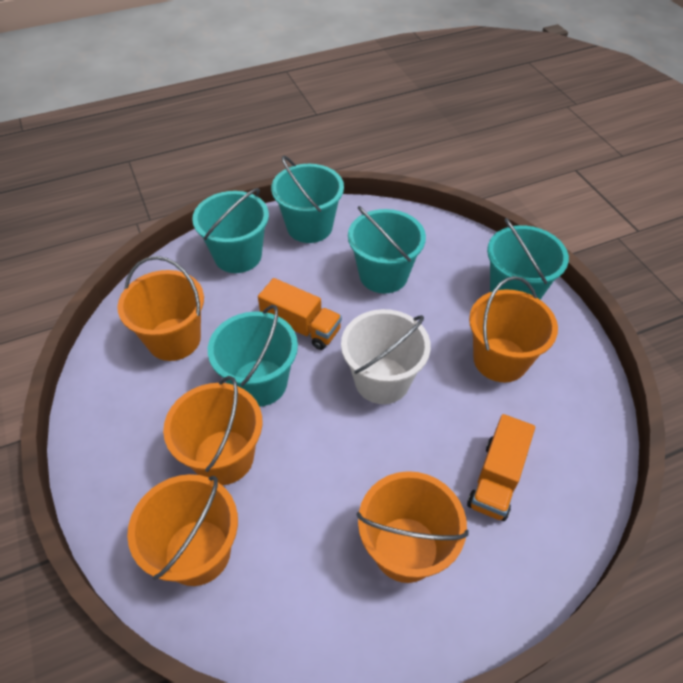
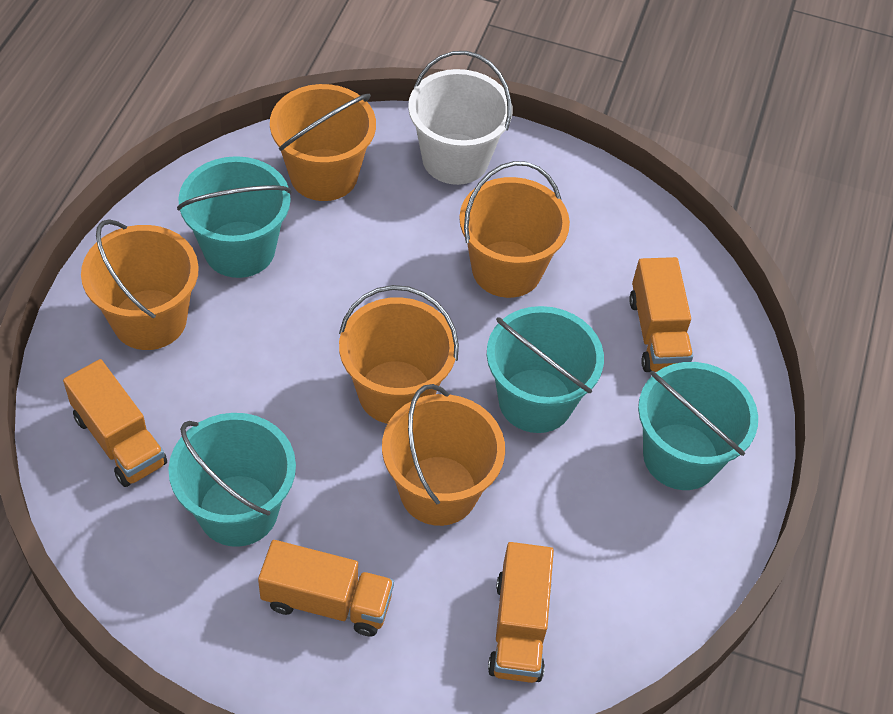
orange truck: [258,278,342,350] [467,414,535,521] = 2 -> [63,359,167,487] [258,540,394,636] [488,542,554,683] [629,257,693,372] = 4
turquoise bucket: [192,188,269,273] [208,305,298,407] [271,156,344,243] [348,206,426,293] [487,218,569,300] = 5 -> [168,413,296,547] [177,156,292,278] [487,306,604,433] [638,362,758,490] = 4

